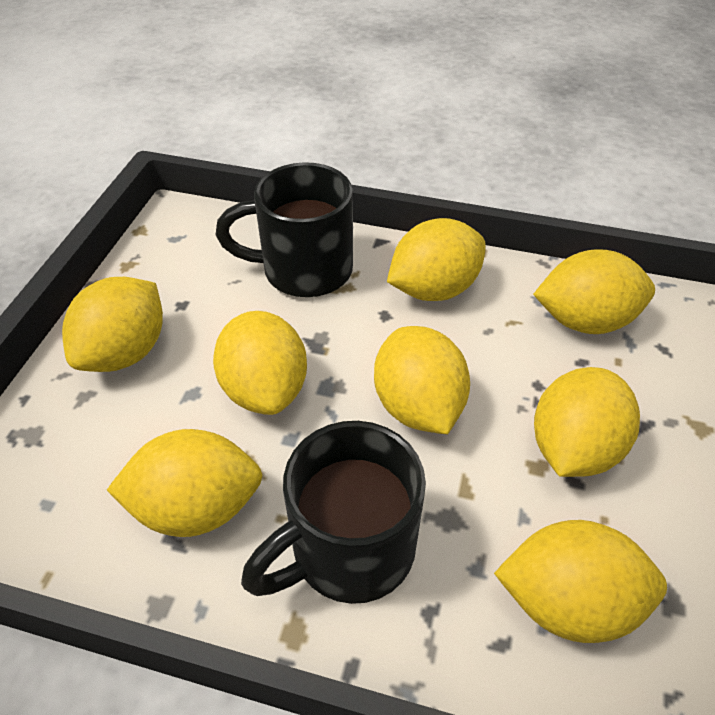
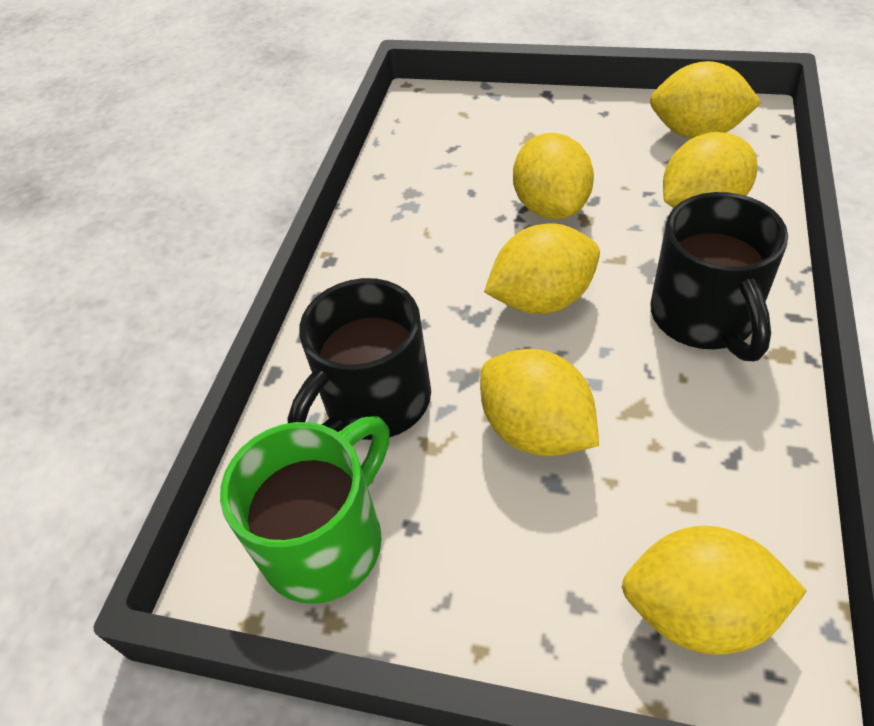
green mug: none = 0 -> [220,416,390,604] = 1
yellow lemon: [62,277,163,372] [107,429,262,537] [213,311,307,415] [374,326,470,434] [387,218,486,301] [494,520,667,643] [533,249,655,334] [534,367,640,477] = 8 -> [480,349,599,456] [484,224,600,314] [513,133,594,220] [622,526,807,655] [650,61,762,139] [663,132,757,208] = 6

